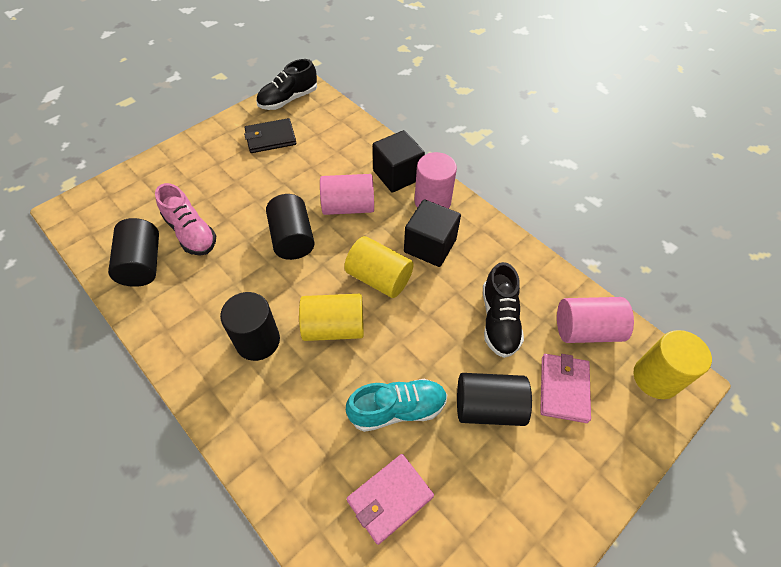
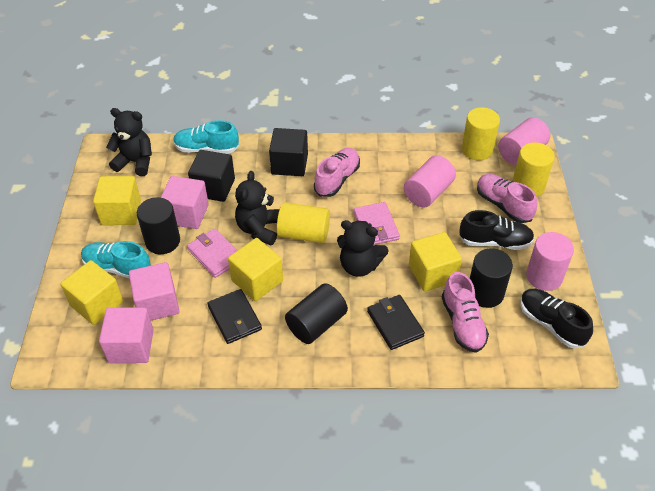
black cylinder: [108,218,159,287] [220,292,280,361] [266,194,315,260] [457,373,532,426] = 4 -> [137,197,180,254] [285,283,348,344] [470,248,513,308] = 3
black teddy bear: none = 0 -> [106,108,152,176] [235,171,279,245] [337,220,389,277] = 3
black wallet: [244,118,296,153] = 1 -> [207,289,262,344] [367,295,425,350] = 2
pink cube: none = 0 -> [99,307,154,363] [129,262,180,321] [161,176,209,229] = 3
pink shoe: [155,183,216,256] = 1 -> [314,148,360,197] [442,272,489,353] [477,174,537,223] = 3
turquoise shoe: [346,379,447,432] = 1 -> [81,241,151,279] [173,120,239,154] = 2
yellow cube: none = 0 -> [60,260,123,325] [93,176,141,225] [228,238,283,301] [409,232,462,292] = 4

